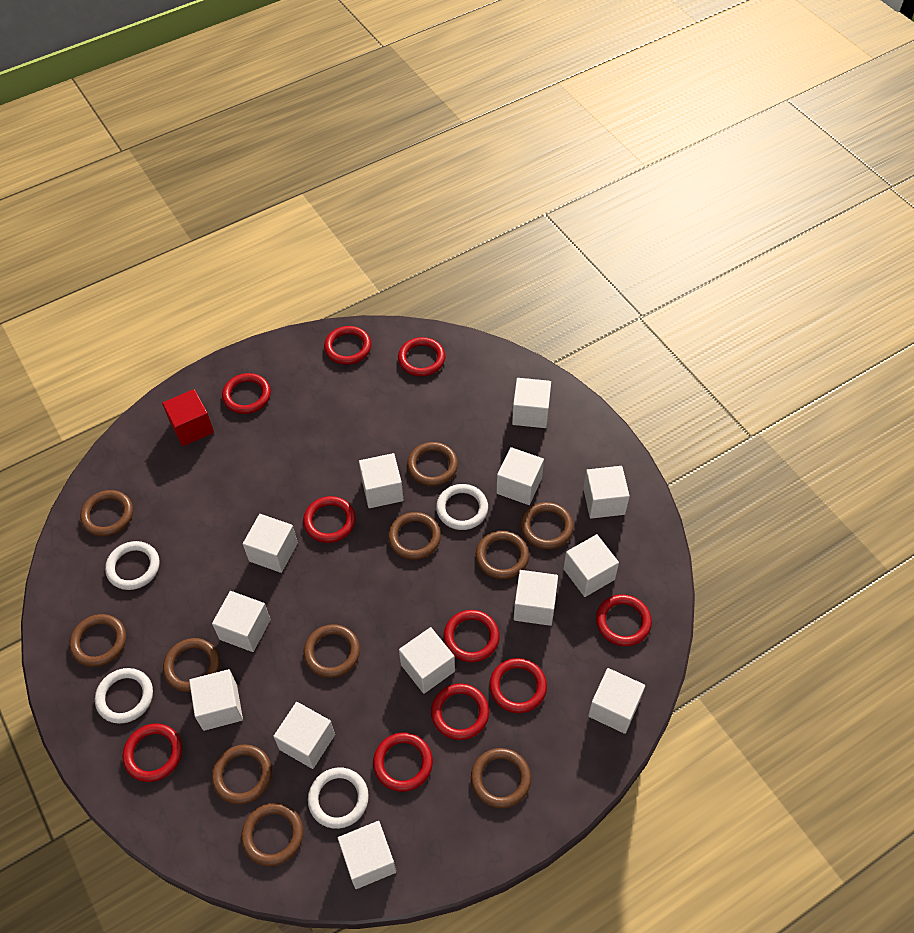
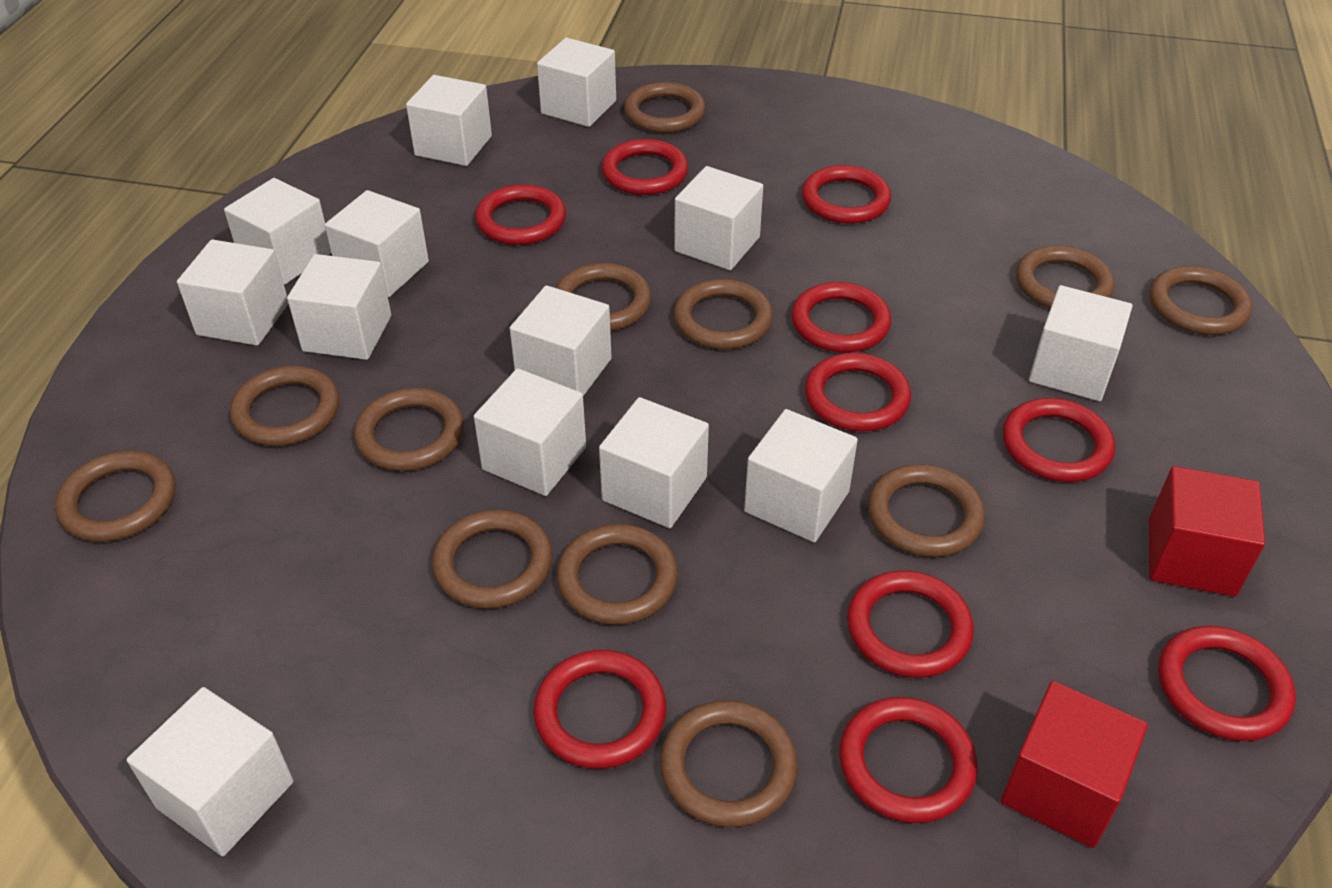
brown ring: [69,614,126,667] [80,490,133,536] [163,638,220,692] [212,744,272,804] [241,803,303,866] [304,624,360,678] [388,512,441,560] [407,442,458,486] [471,748,531,808] [476,531,529,579] [521,502,574,549] = 11 -> [55,451,176,542] [230,366,339,446] [354,388,464,471] [432,510,552,609] [556,263,651,331] [557,524,678,625] [624,82,706,133] [660,700,798,827] [674,279,773,349] [868,464,985,557] [1016,246,1115,309] [1149,266,1252,335] = 12
red cube: [162,389,214,446] = 1 -> [1000,681,1148,848] [1149,466,1265,597] = 2
white ring: [95,668,153,724] [105,541,160,590] [308,767,369,829] [436,484,488,530] = 4 -> none = 0

